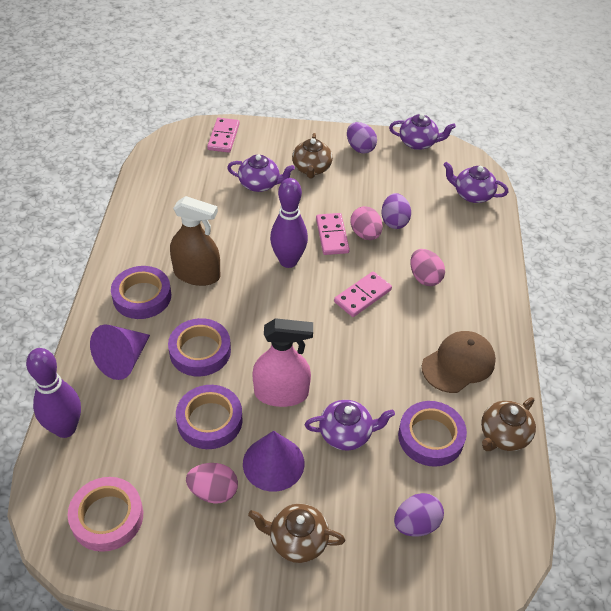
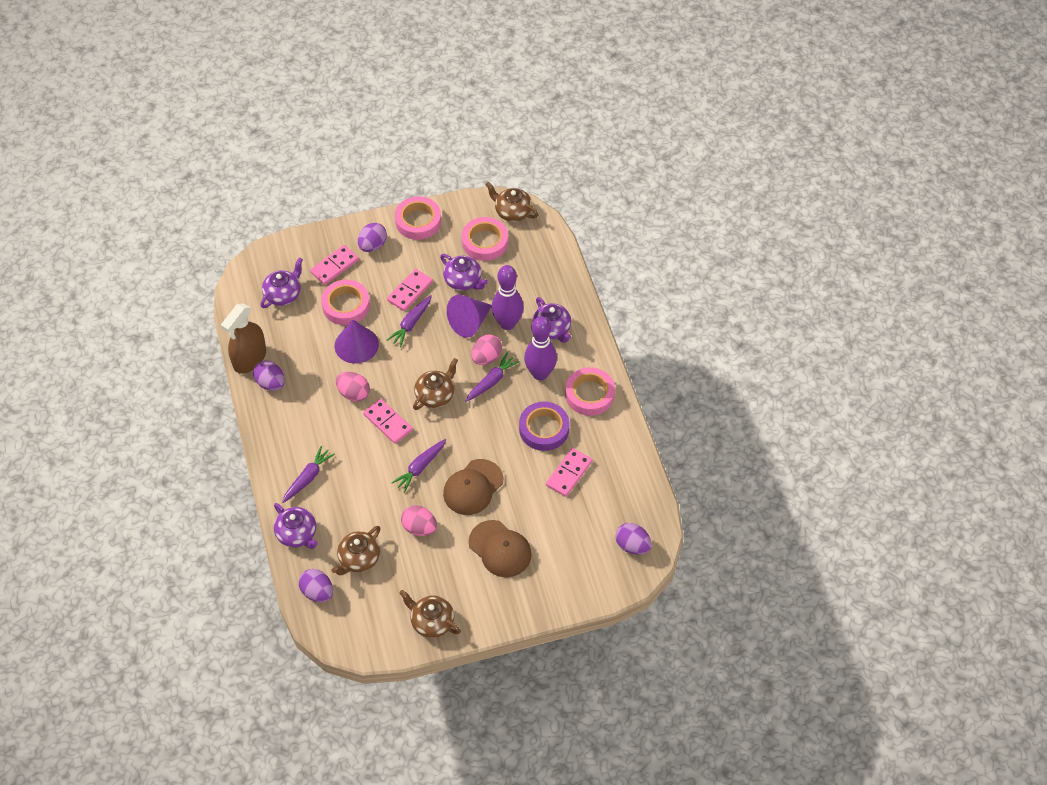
brown cap: [422,331,496,393] = 1 -> [443,459,503,515] [469,520,532,577] = 2
brown teapot: [248,504,345,563] [292,133,333,178] [481,397,536,451] = 3 -> [332,526,381,575] [399,590,461,638] [413,358,458,410] [485,182,538,222] = 4
pink domino: [207,118,240,153] [316,213,350,255] [334,271,392,317] = 3 -> [310,245,359,285] [363,399,413,444] [387,269,433,311] [546,448,592,497] = 4
pink spray bottle: [252,318,313,407] = 1 -> none = 0
pink tape: [68,477,143,552] = 1 -> [321,280,370,325] [395,196,441,240] [462,217,508,261] [565,367,615,416] = 4
purple carrot: none = 0 -> [282,446,335,503] [387,295,432,347] [391,439,446,493] [466,353,520,402] = 4
purple egg: [347,122,377,154] [381,193,411,229] [394,493,444,537] = 3 -> [253,360,285,391] [299,569,333,602] [358,223,387,252] [615,523,652,555] = 4
purple tape: [111,266,171,319] [168,318,231,376] [176,385,243,449] [398,401,467,467] = 4 -> [519,401,570,451] = 1

